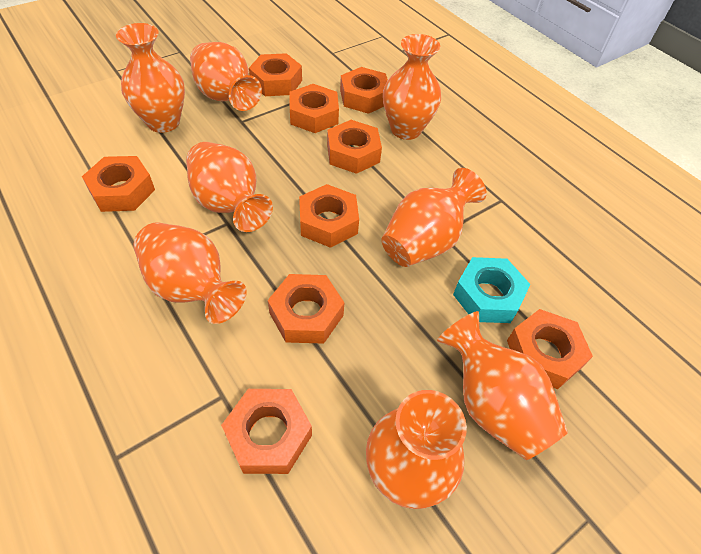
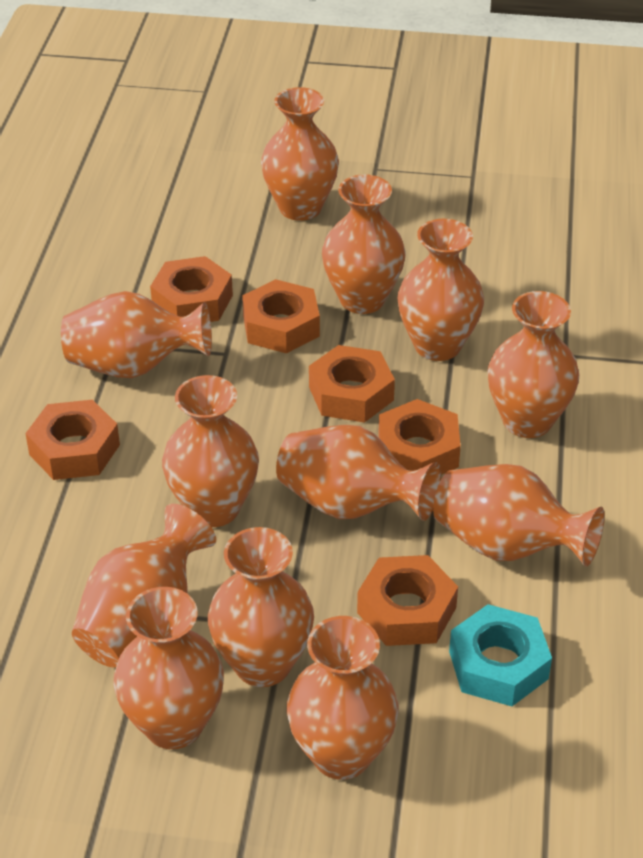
orange nut: [82,156,155,212] [221,389,312,474] [249,53,302,96] [268,274,344,344] [289,84,339,133] [299,184,359,248] [327,120,382,174] [340,67,388,114] [507,309,593,389] = 9 -> [25,400,120,480] [150,256,233,322] [242,279,320,354] [309,345,395,423] [357,555,458,646] [378,399,461,475] = 6
orange vase: [116,23,185,133] [133,222,247,324] [186,142,273,232] [190,42,262,111] [366,390,467,509] [381,168,487,267] [383,34,441,140] [437,311,568,460] = 8 -> [61,291,212,378] [72,504,216,667] [113,587,224,749] [162,375,259,527] [208,527,314,687] [261,87,339,221] [276,425,441,521] [287,616,399,780] [322,174,406,314] [397,219,484,361] [433,464,605,567] [488,291,579,438] = 12

